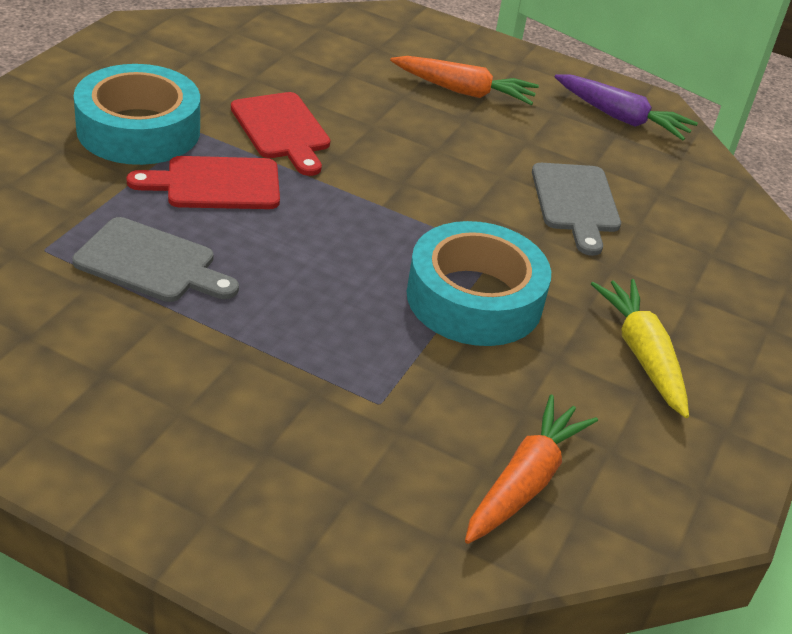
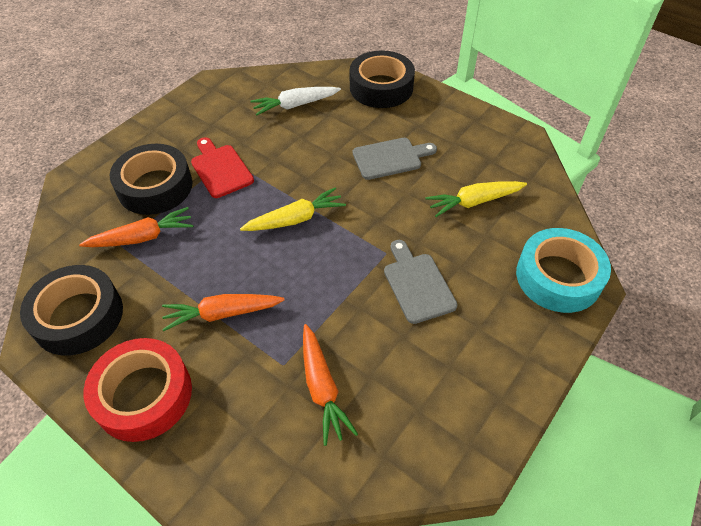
black tape: none = 0 -> [20,265,123,355] [110,144,192,215] [350,50,415,108] = 3
orange carrot: [390,56,539,105] [465,395,598,544] = 2 -> [79,207,193,247] [162,294,284,331] [303,324,358,446] = 3
purple carrot: [555,74,698,140] = 1 -> none = 0
red cutting board: [126,156,280,209] [231,92,330,176] = 2 -> [191,137,254,198] = 1
red tape: none = 0 -> [83,338,192,442] = 1
turquoise tape: [74,64,200,165] [407,221,551,346] = 2 -> [516,228,611,313] = 1
white carrot: none = 0 -> [251,87,341,116] = 1
yellow carrot: [591,279,689,418] = 1 -> [240,187,346,231] [426,181,527,217] = 2

